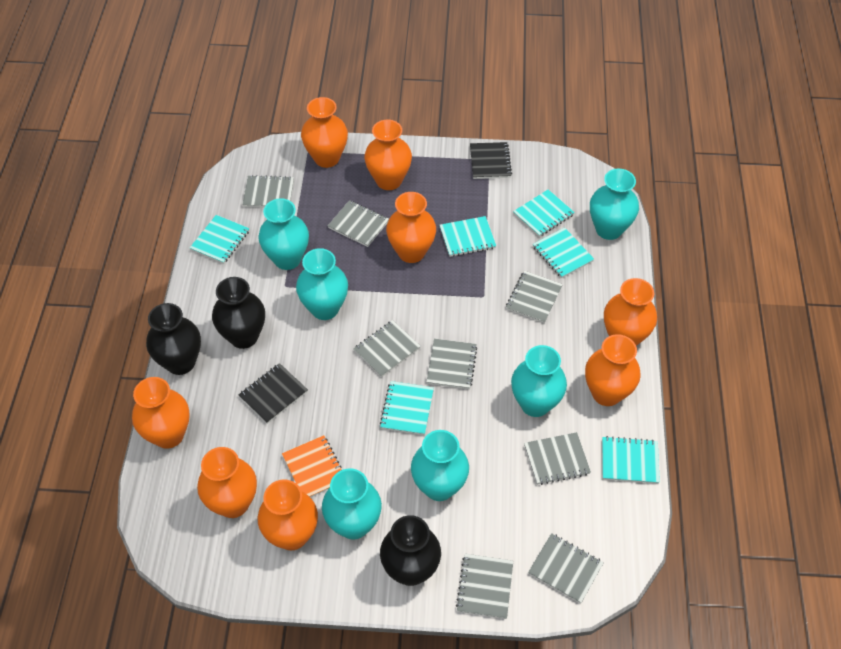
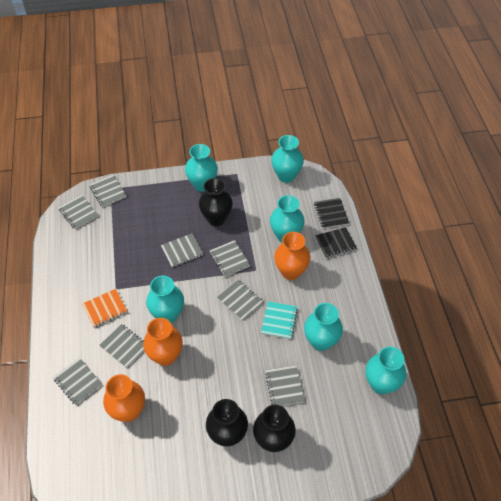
orange vase: [132,377,190,449] [197,447,257,518] [258,479,318,550] [301,97,348,168] [364,120,412,190] [386,192,436,263] [585,334,641,406] [604,278,657,346] = 8 -> [103,374,145,422] [143,318,183,366] [274,232,310,280] = 3
turquoise notebook: [190,215,250,264] [380,381,434,435] [440,216,496,257] [513,189,575,237] [533,227,594,278] [602,436,660,484] = 6 -> [261,301,298,339] = 1

